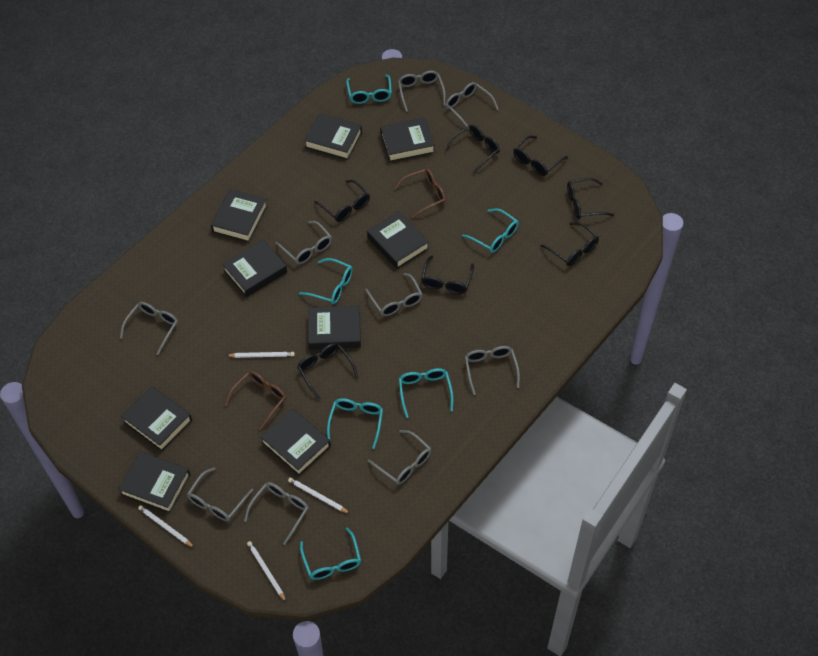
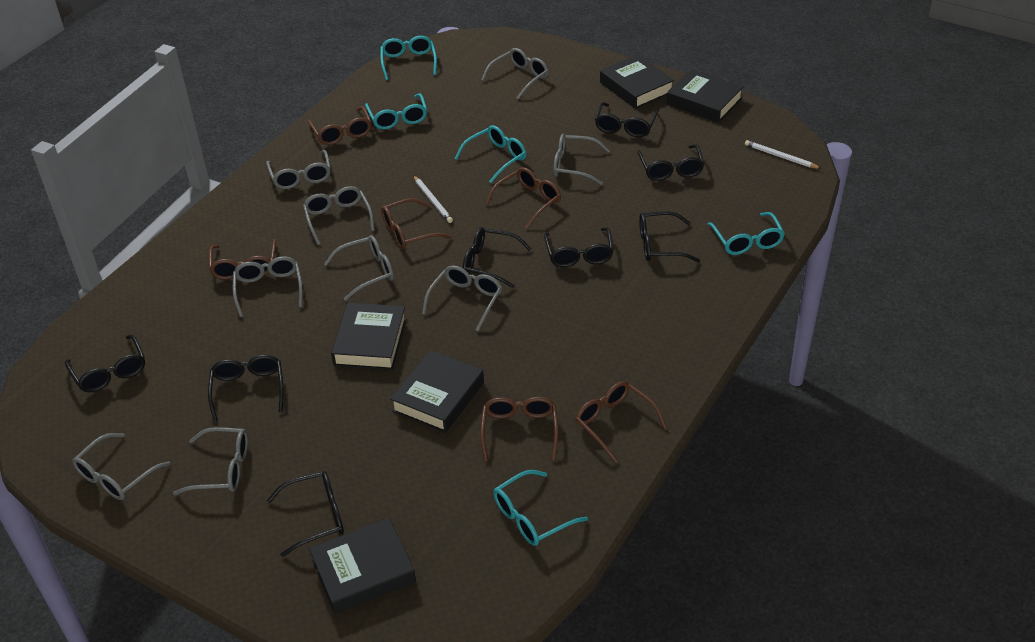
black book: [118,451,190,513] [121,386,192,451] [211,189,267,242] [222,239,287,297] [260,408,331,476] [304,113,362,160] [308,306,361,350] [367,211,429,269] [380,118,435,162] = 9 -> [309,518,416,614] [331,303,407,370] [390,350,484,433] [600,55,674,109] [667,69,744,122] = 5
black glasses: [297,343,359,400] [314,180,370,222] [421,256,474,294] [445,124,500,174] [513,135,568,176] [540,222,599,266] [567,178,614,219] = 7 -> [65,335,145,392] [208,355,284,422] [267,471,344,557] [463,227,531,288] [544,227,614,267] [595,102,658,137] [637,144,704,180] [639,211,700,262] = 8
brown glasses: [225,371,286,430] [394,168,446,218] = 2 -> [209,239,276,279] [308,106,372,145] [381,198,452,249] [480,397,558,461] [485,167,561,229] [575,381,667,463] = 6
turquoise glasses: [299,258,353,304] [300,528,361,580] [327,398,383,449] [346,74,392,104] [399,368,453,418] [462,208,519,253] = 6 -> [365,93,427,130] [380,36,437,80] [455,125,526,183] [493,470,588,546] [707,212,785,255] = 5
white pencil: [138,505,194,547] [226,352,295,358] [247,541,286,602] [288,477,350,514] = 4 -> [413,175,453,223] [745,140,821,169] = 2

